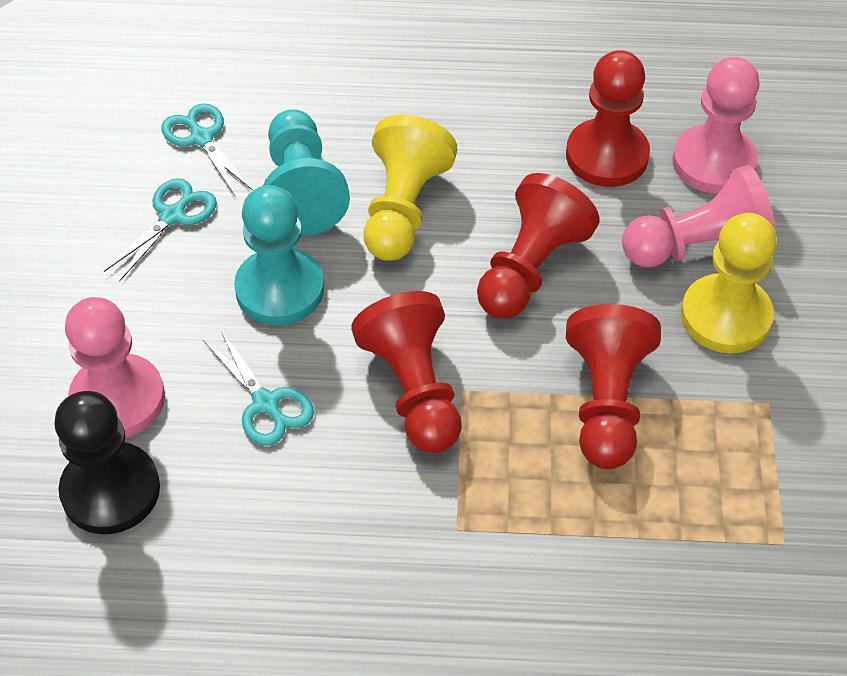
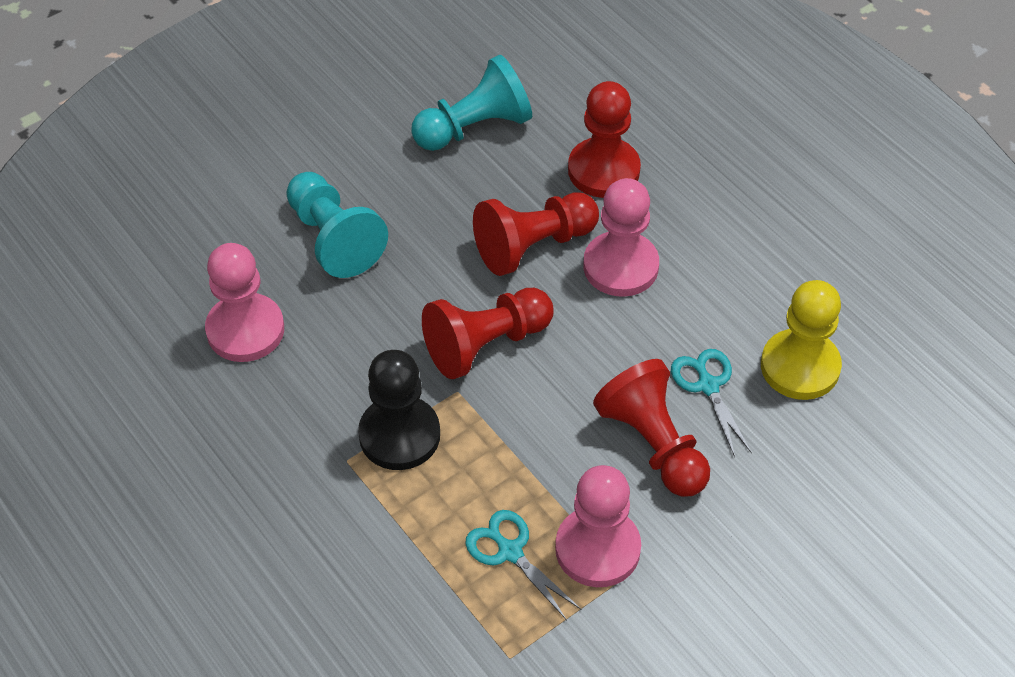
turquoise scissors: [104,178,217,282] [161,103,253,197] [203,329,314,446] = 3 -> [465,510,581,620] [671,349,752,457] = 2
yellow pawn: [364,115,457,261] [681,213,777,353] = 2 -> [761,280,842,400] = 1

